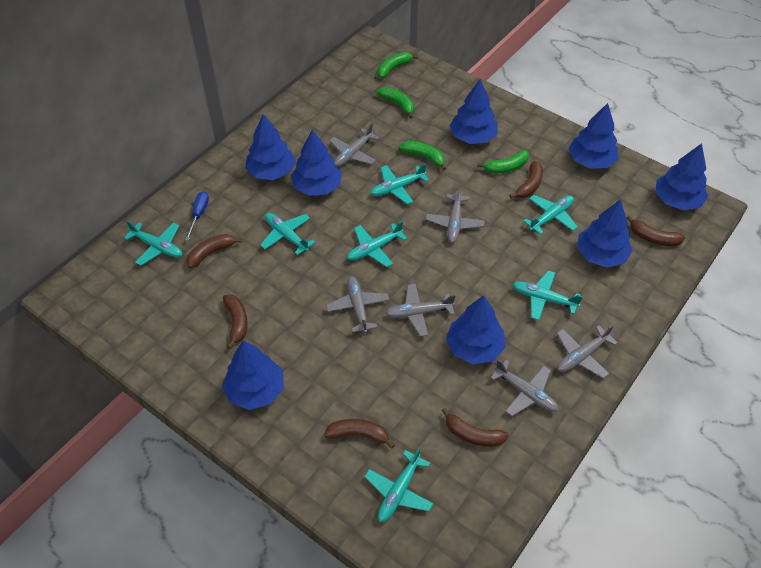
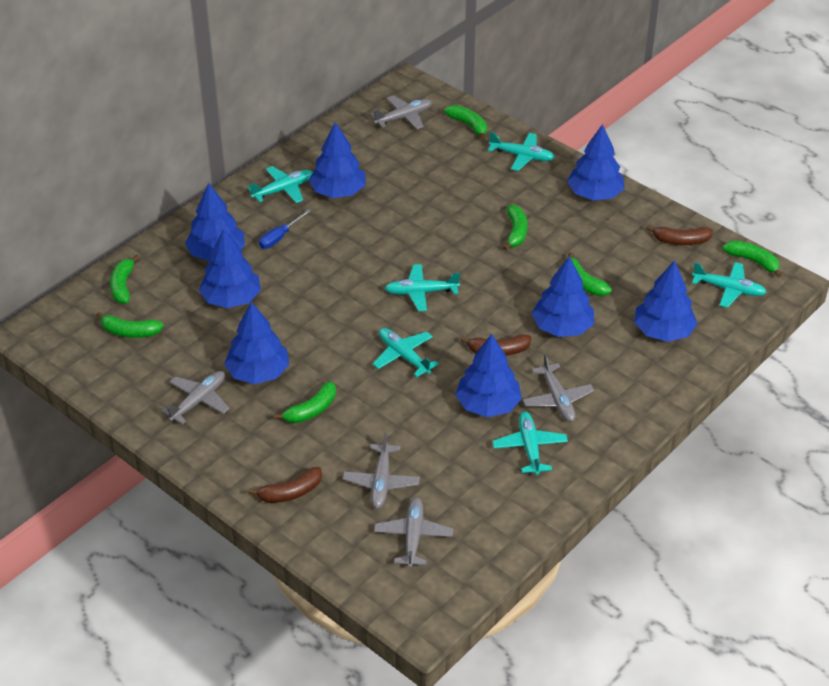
brown banana: [187,234,242,268] [223,294,248,349] [324,419,395,448] [442,408,509,447] [509,161,543,198] [627,215,685,246] = 6 -> [248,467,322,503] [460,334,532,356] [646,225,713,245] = 3
green banana: [376,87,414,118] [378,52,418,78] [399,141,446,171] [477,150,529,173] = 4 -> [97,312,164,338] [110,255,139,304] [274,381,336,423] [444,105,487,140] [503,205,528,250] [568,252,612,296] [722,241,782,278] = 7
grey plane: [326,276,389,333] [329,123,379,167] [385,284,455,337] [426,186,485,243] [490,359,559,416] [557,325,618,379] = 6 -> [161,371,230,424] [343,432,420,509] [371,96,432,129] [374,497,453,568] [523,354,594,422] = 5
turquoise plane: [124,221,182,266] [260,213,316,255] [347,221,407,267] [365,447,433,522] [370,163,429,204] [512,271,583,320] [523,195,578,235] = 7 -> [247,166,313,203] [373,328,439,377] [385,264,460,311] [488,132,555,171] [492,411,568,475] [692,262,767,308] = 6

